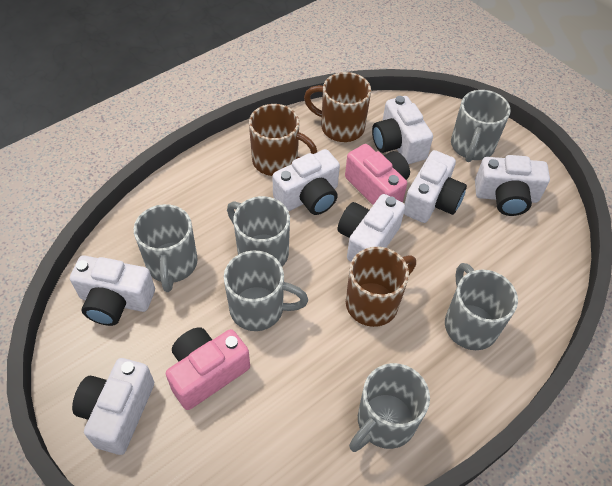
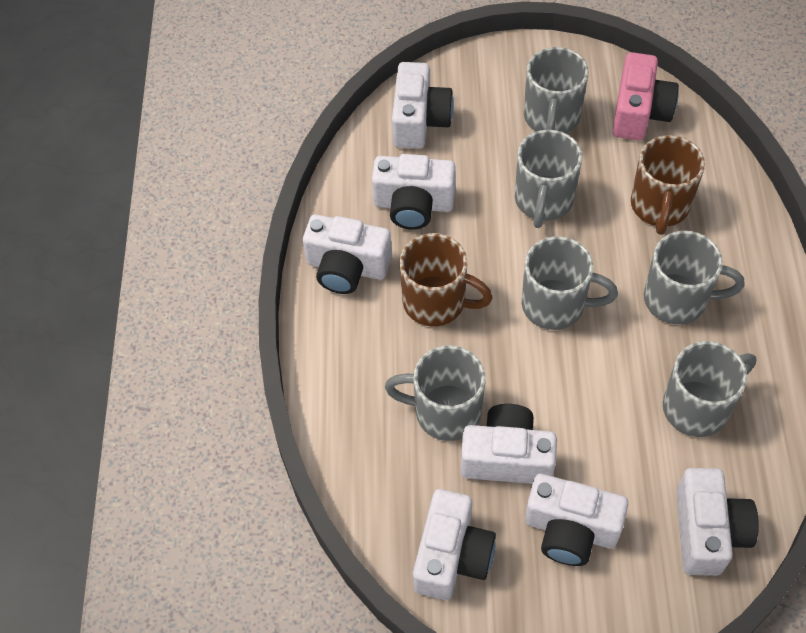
brown mug: [249,104,317,176] [304,72,371,142] [346,247,416,327] = 3 -> [400,233,493,326] [631,135,705,235] = 2
pink camera: [166,327,250,410] [345,144,410,205] = 2 -> [612,52,679,140] = 1

